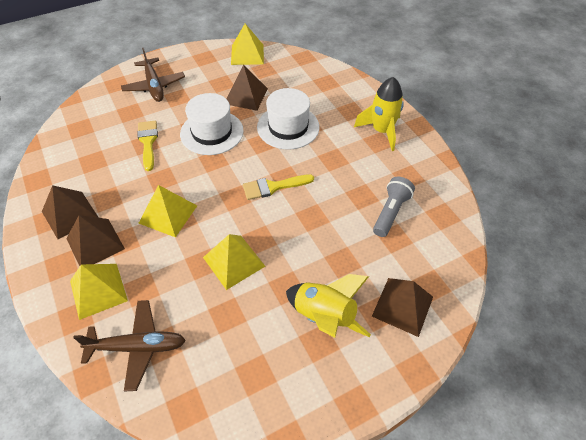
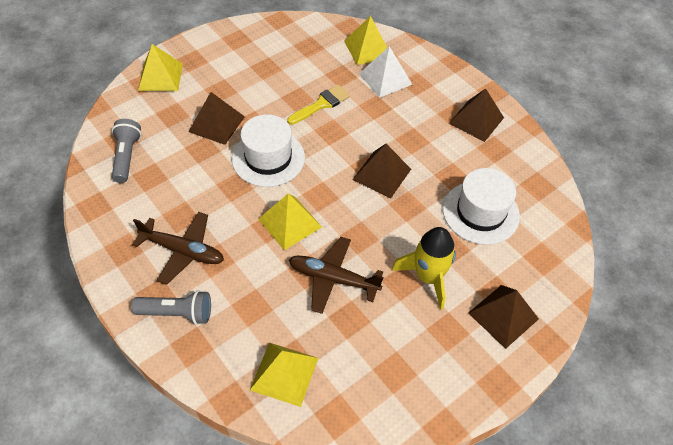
grey flashlight: [373,177,415,237] = 1 -> [112,119,142,183] [131,290,211,325] = 2
white pyramid: none = 0 -> [359,46,413,98] = 1
yellow brush: [137,121,158,171] [243,174,314,200] = 2 -> [287,84,350,125] = 1
yellow rocket: [286,274,371,338] [354,77,404,151] = 2 -> [392,227,456,310] = 1

